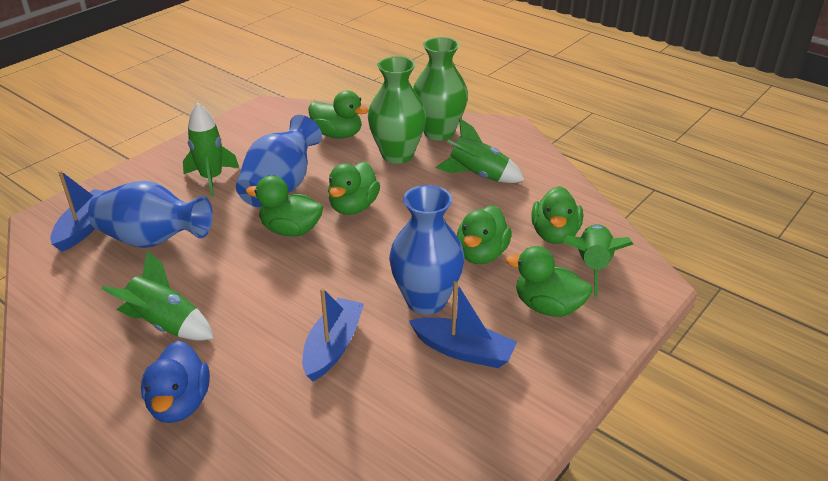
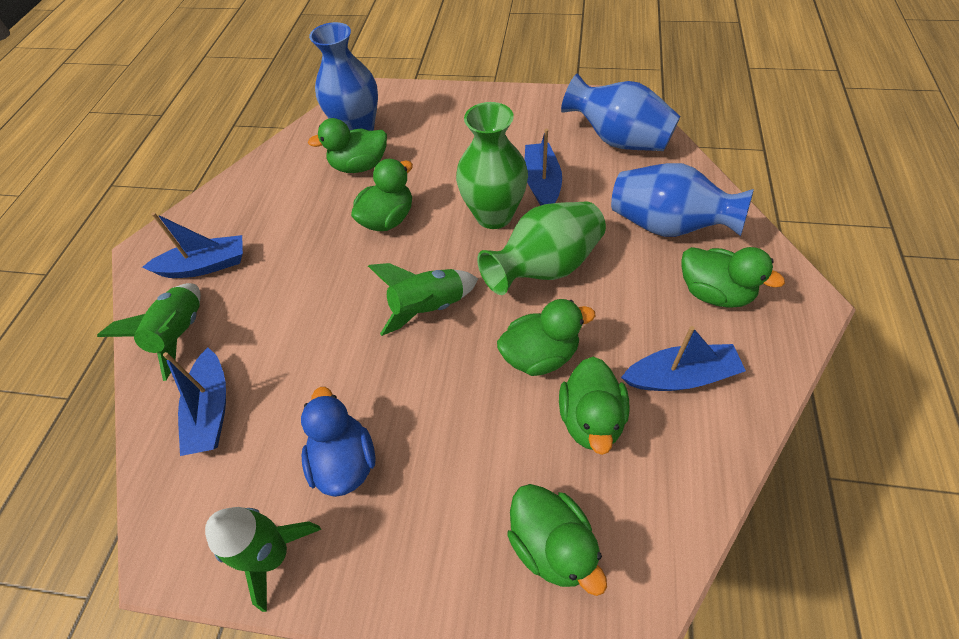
blue boat: [50,171,106,252] [302,288,364,381] [409,281,517,368] = 3 -> [142,212,243,278] [163,348,226,456] [524,129,562,206] [621,326,746,391] = 4
green rocket: [101,251,214,341] [183,103,239,196] [436,119,525,183] [563,224,633,297] = 4 -> [97,283,201,381] [205,507,321,612] [368,263,478,336] = 3

